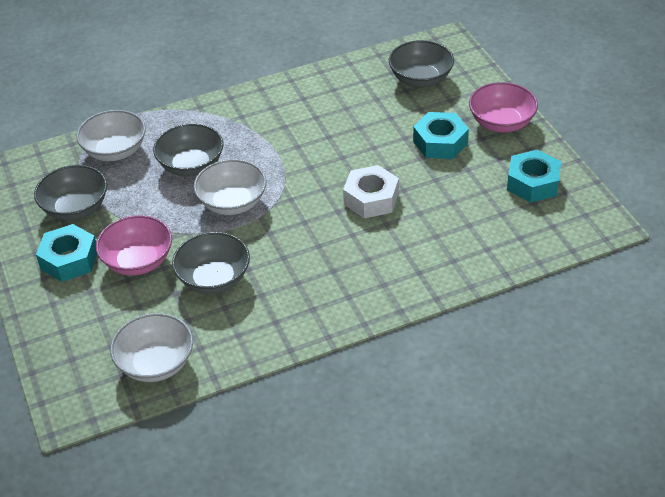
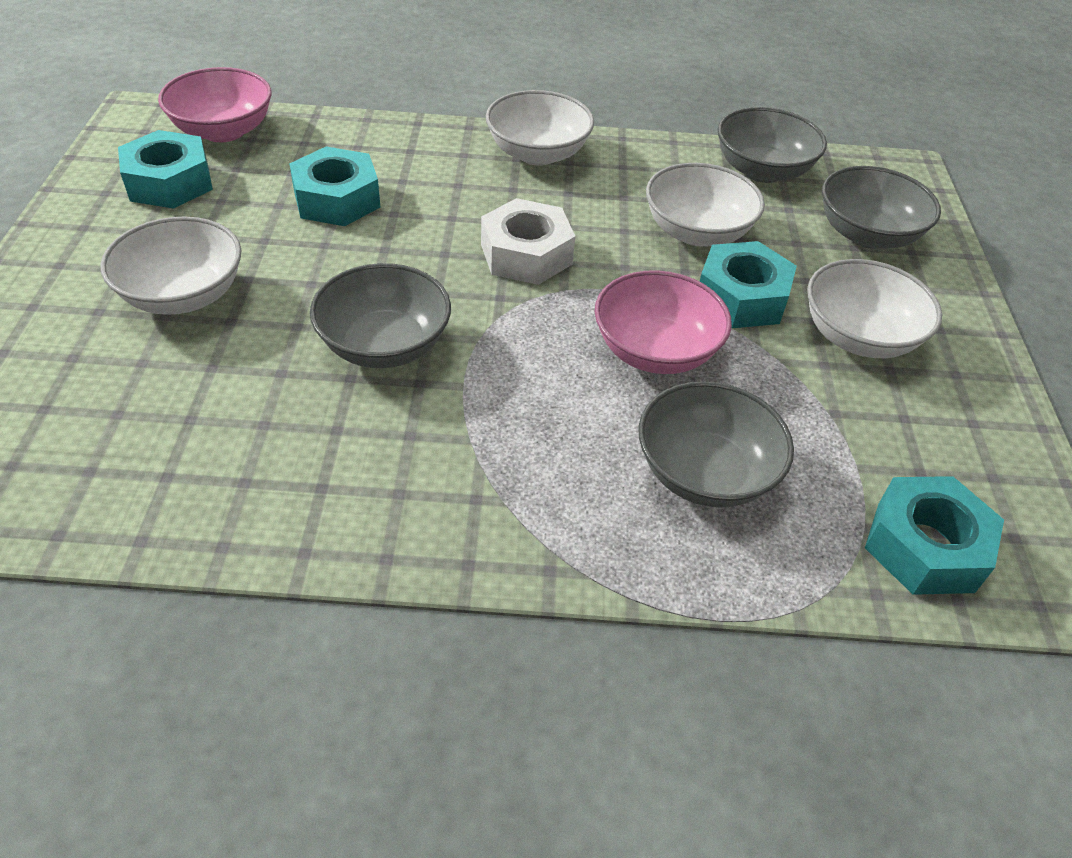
turquoise nut: [36,224,97,282] [413,112,469,159] [507,149,561,203] = 3 -> [118,130,213,209] [289,146,380,226] [700,241,797,328] [865,476,1004,595] = 4
white bowl: [76,110,146,161] [110,313,193,382] [194,159,266,215] = 3 -> [100,217,242,315] [486,90,594,166] [646,163,765,246] [807,259,942,358] = 4

